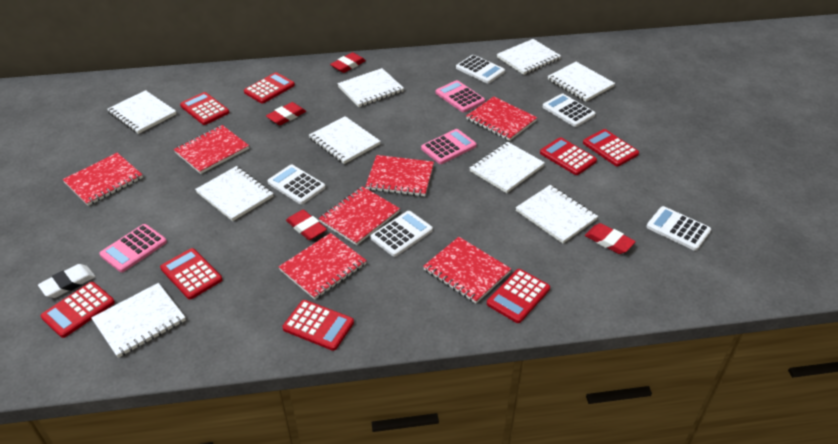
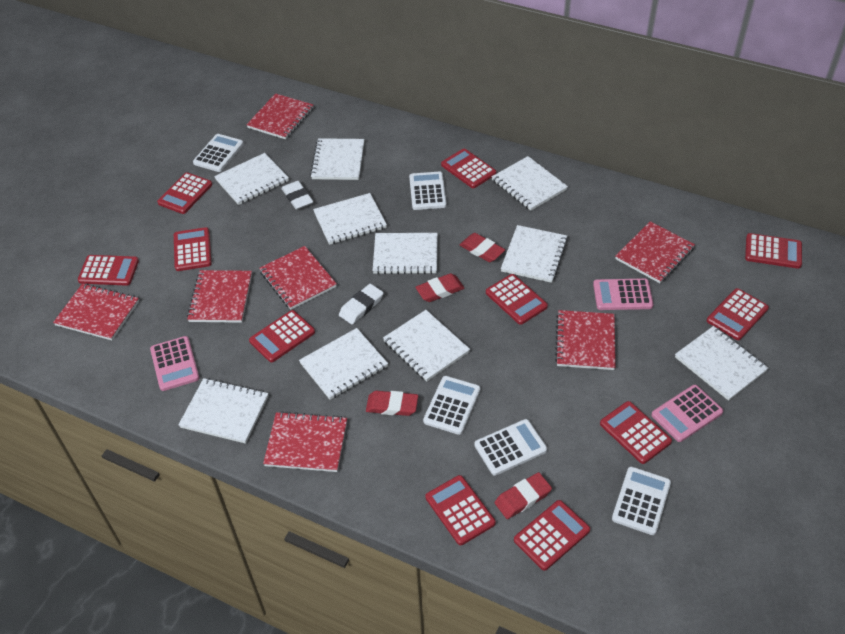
red calculator: [40,282,115,338] [160,248,222,299] [180,92,229,125] [244,72,295,103] [282,300,354,351] [487,269,550,323] [540,137,597,175] [583,129,639,166] = 8 -> [78,255,139,286] [157,172,212,214] [174,227,212,271] [249,310,315,362] [426,475,496,545] [441,149,496,188] [486,274,548,325] [514,500,590,571] [600,401,672,464] [707,288,769,340] [745,233,802,269] = 11
white eraser: [38,264,96,298] = 1 -> [281,181,313,210] [339,284,383,325] = 2
white notebook: [91,283,186,358] [107,90,176,134] [195,166,274,221] [309,116,381,164] [337,68,404,107] [469,142,545,193] [497,39,561,75] [516,185,598,243] [548,62,615,102] = 9 -> [178,378,268,444] [214,153,289,205] [299,328,388,400] [310,138,364,180] [313,193,387,245] [373,233,438,274] [383,310,470,382] [492,156,568,211] [501,225,568,283] [675,326,768,401] = 10

